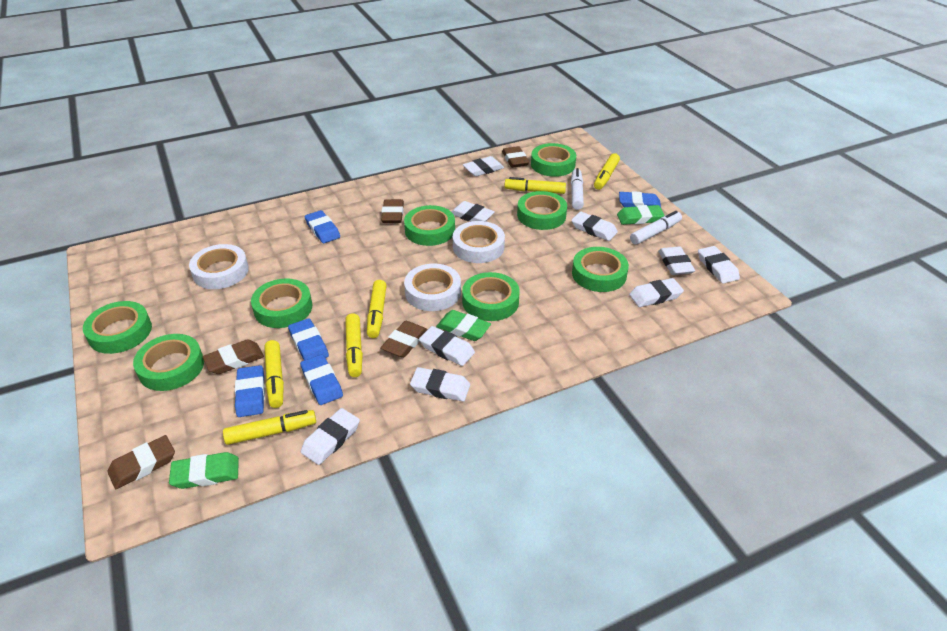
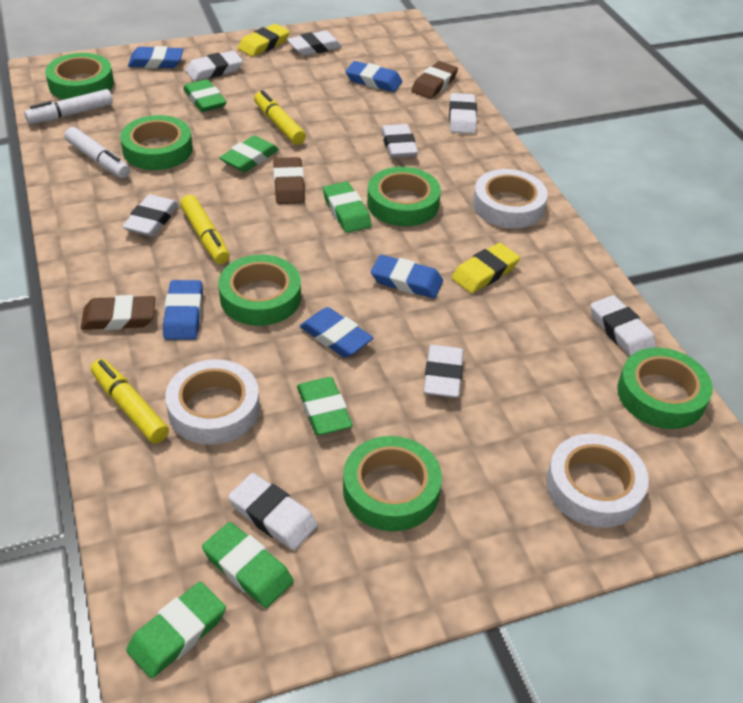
brown eraser: [107,435,175,489] [202,339,264,374] [381,199,404,223] [381,321,428,358] [502,146,529,168] = 5 -> [81,295,155,330] [273,157,305,204] [411,61,458,99] = 3
green eraser: [169,452,239,489] [436,310,491,341] [617,205,664,225] = 3 -> [126,582,226,678] [183,79,227,112] [202,522,294,608] [219,135,279,172] [297,377,353,435] [323,182,372,233] = 6
green tape: [83,301,152,354] [133,334,204,391] [251,279,312,328] [404,205,455,246] [462,272,520,321] [517,191,567,230] [531,143,576,177] [572,247,629,292] = 8 -> [45,53,114,100] [120,115,193,170] [218,255,301,326] [343,436,442,531] [367,167,441,226] [617,348,713,429] = 6
white eraser: [301,408,360,465] [410,367,470,401] [419,326,475,366] [451,201,495,222] [463,156,504,177] [572,211,618,241] [629,278,684,307] [658,247,695,275] [698,246,740,284] = 9 -> [122,194,179,237] [185,51,243,81] [228,473,318,550] [287,30,342,56] [381,124,418,158] [424,345,463,398] [449,93,477,134] [590,295,656,356] = 8
yellow eraser: none = 0 -> [238,24,290,57] [452,243,520,293] = 2
yellow marker: [223,410,316,445] [264,340,284,408] [345,313,363,377] [367,280,387,338] [505,177,566,194] [594,153,620,190] = 6 -> [91,359,169,443] [180,195,230,264] [254,90,306,145] = 3

